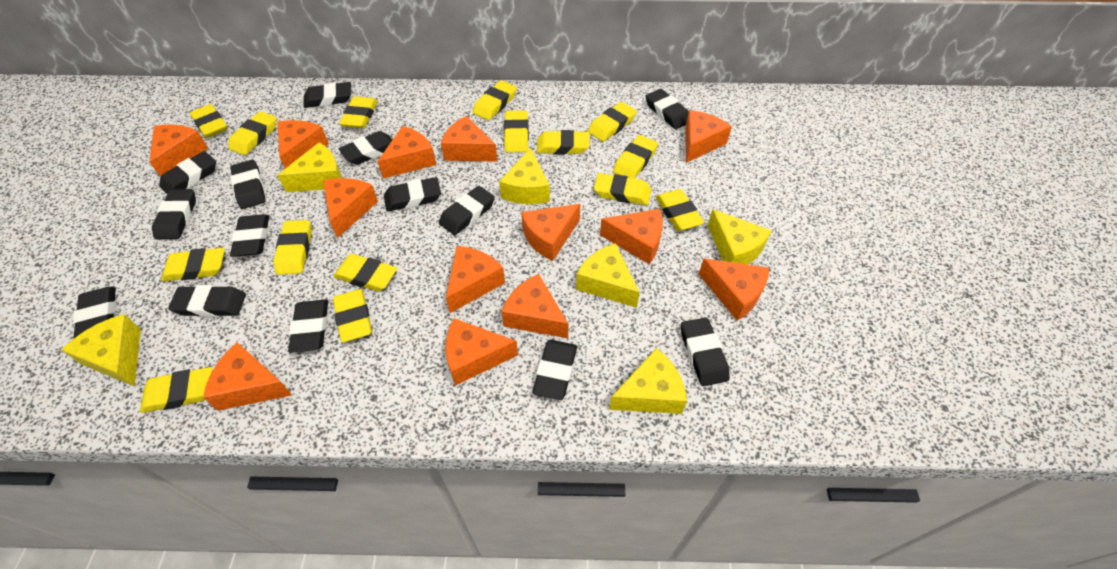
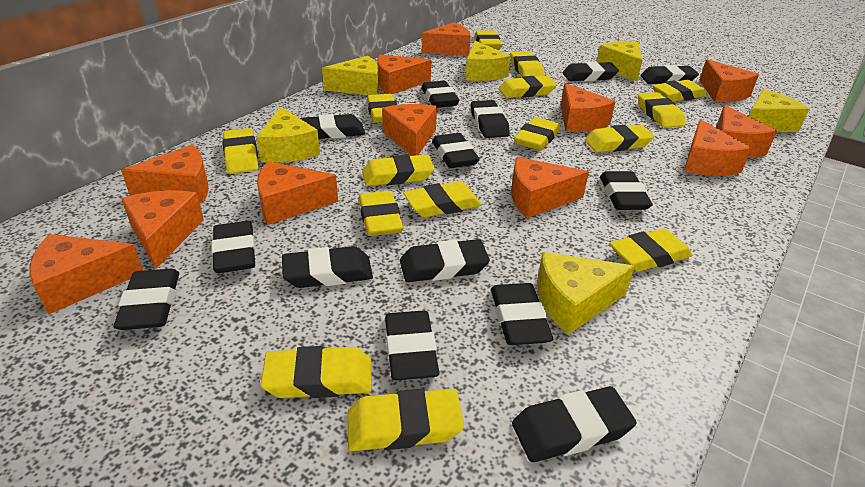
orange cheese: [149,125,208,177] [203,342,292,411] [278,120,329,168] [323,178,378,238] [377,126,436,179] [441,116,498,162] [445,318,518,385] [446,246,505,313] [501,274,568,338] [521,204,580,261] [600,208,663,264] [685,110,732,163] [699,258,769,321] = 13 -> [29,234,143,315] [121,145,209,203] [121,190,204,269] [257,161,338,225] [377,55,431,94] [382,104,437,156] [422,22,471,56] [511,157,589,218] [561,83,616,132] [684,119,751,176] [699,59,759,102] [716,105,777,158] = 12

